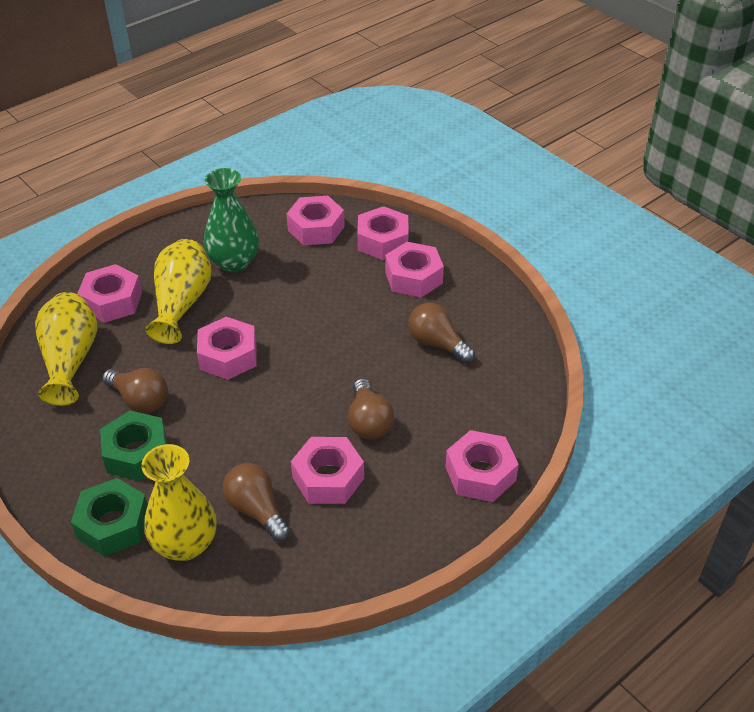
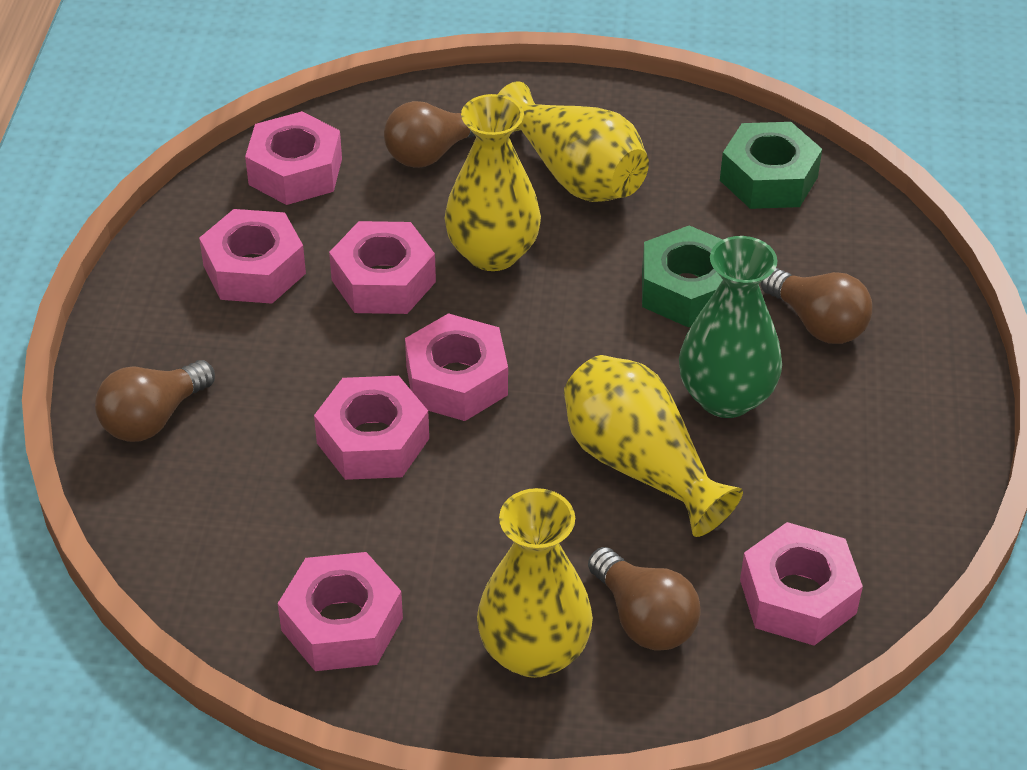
yellow vase: [35,292,97,406] [141,444,216,561] [145,239,212,344] = 3 -> [445,94,541,271] [477,488,593,678] [498,81,649,202] [564,355,743,537] = 4

